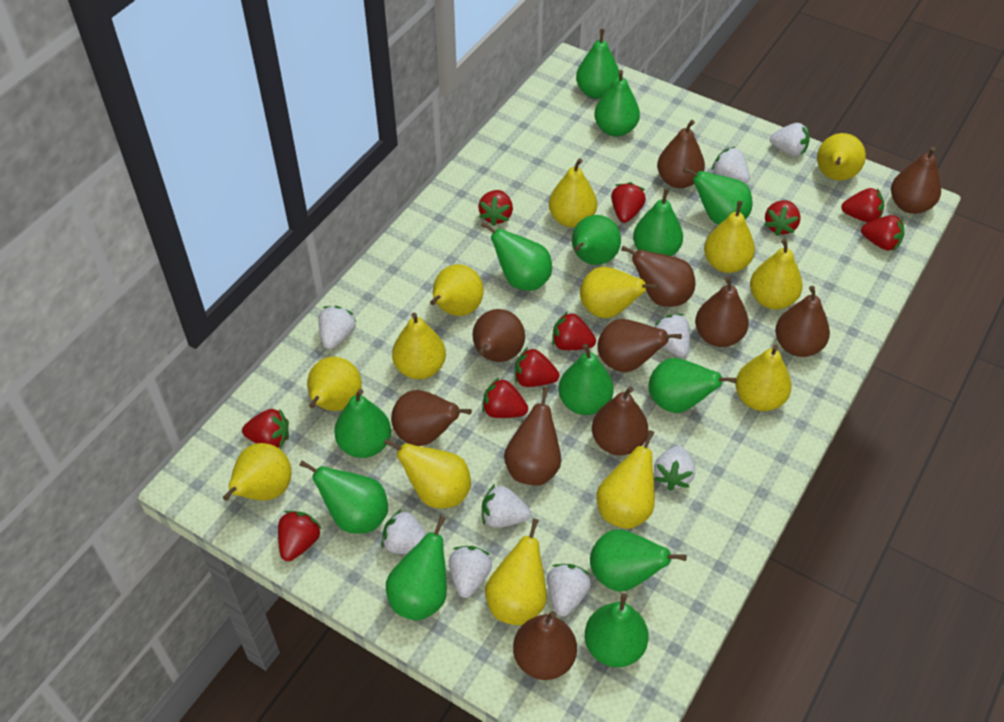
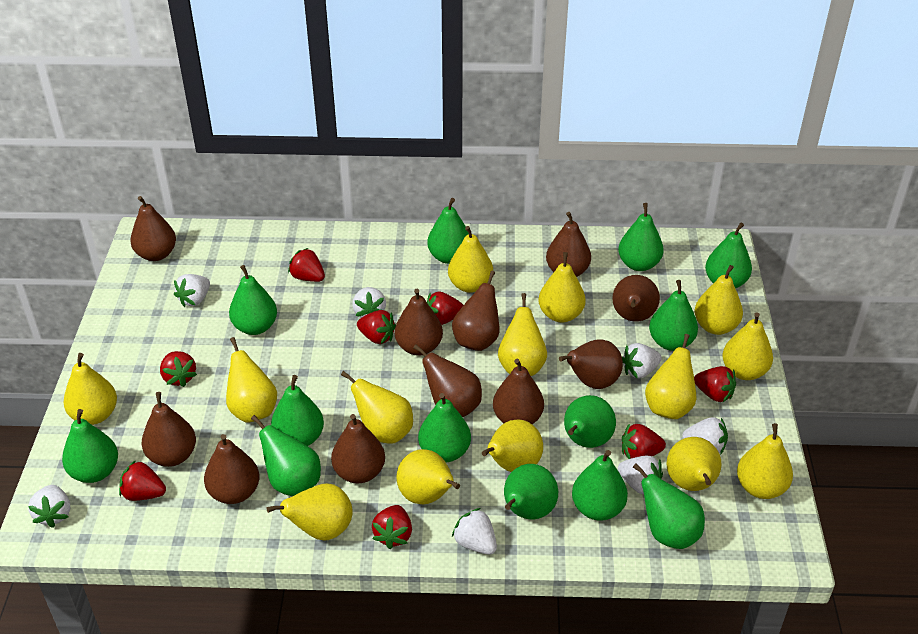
red strawberry: [242,408,289,448] [278,511,322,561] [478,190,513,226] [482,378,528,418] [515,347,559,387] [552,311,596,350] [611,182,646,223] [764,200,801,236] [841,188,884,222] [861,215,904,251] = 10 -> [119,460,166,501] [160,351,197,387] [288,248,325,282] [357,310,396,344] [372,505,412,549] [427,292,463,325] [622,423,666,459] [694,366,736,402] = 8
white strawberry: [318,306,356,349] [382,509,427,554] [449,546,492,598] [482,484,531,528] [547,564,591,616] [654,446,695,491] [655,314,690,357] [711,146,750,183] [770,123,810,156] = 9 -> [28,485,70,528] [174,274,210,307] [352,287,386,318] [452,508,497,555] [618,456,663,494] [622,343,662,378] [682,417,728,455] = 7
yellow pear: [223,443,292,501] [307,357,362,411] [384,439,471,508] [392,312,446,379] [430,264,484,316] [485,519,547,625] [549,158,597,228] [580,267,658,318] [596,430,655,529] [704,201,755,273] [735,345,792,411] [750,239,803,310] [817,133,866,181] = 13 -> [64,353,117,425] [226,337,277,422] [267,483,353,541] [341,371,413,444] [396,449,460,504] [448,226,493,293] [482,419,543,472] [498,293,547,376] [539,252,586,322] [645,334,696,419] [666,437,722,491] [695,265,743,335] [722,312,773,380] [737,423,793,499] = 14

